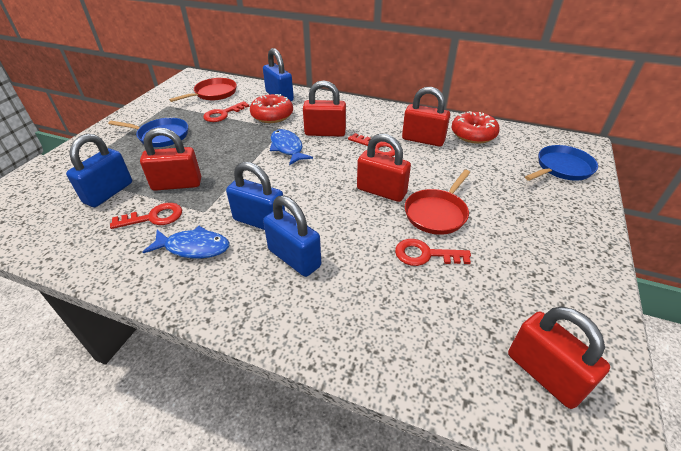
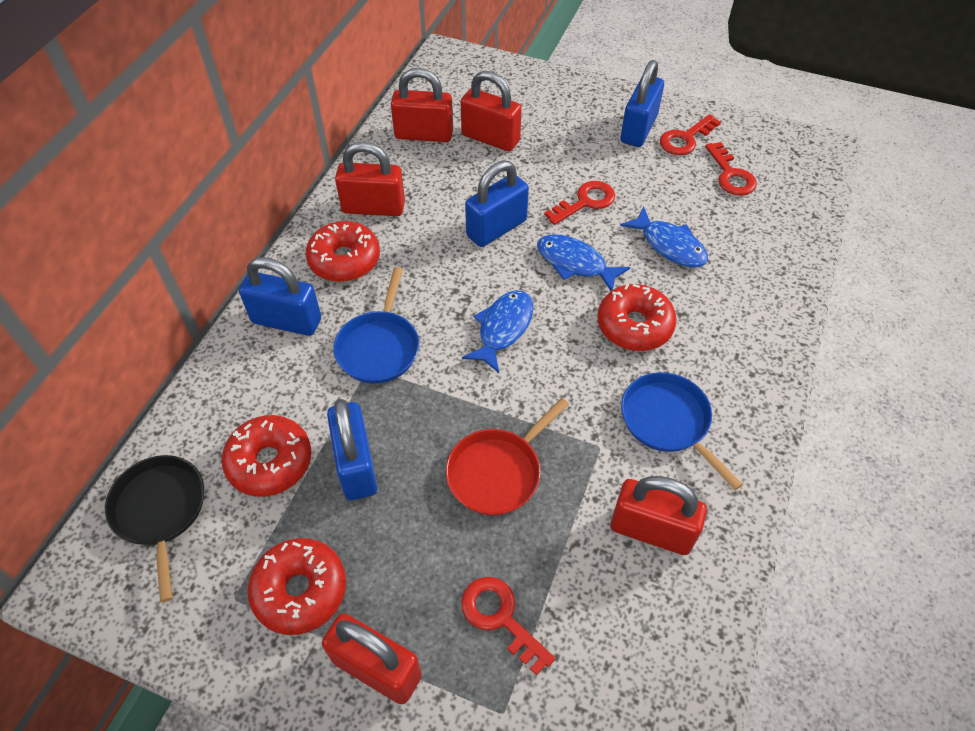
black pan: none = 0 -> [105,455,204,603] = 1
blue fish: [142,226,230,259] [270,129,313,165] = 2 -> [462,290,533,373] [537,234,631,291] [620,207,708,267] = 3
red donut: [250,94,293,123] [451,111,500,144] = 2 -> [222,415,312,497] [247,538,346,635] [306,221,380,282] [597,284,677,351] = 4
red pan: [169,78,237,102] [405,170,470,235] = 2 -> [446,398,569,515] = 1

